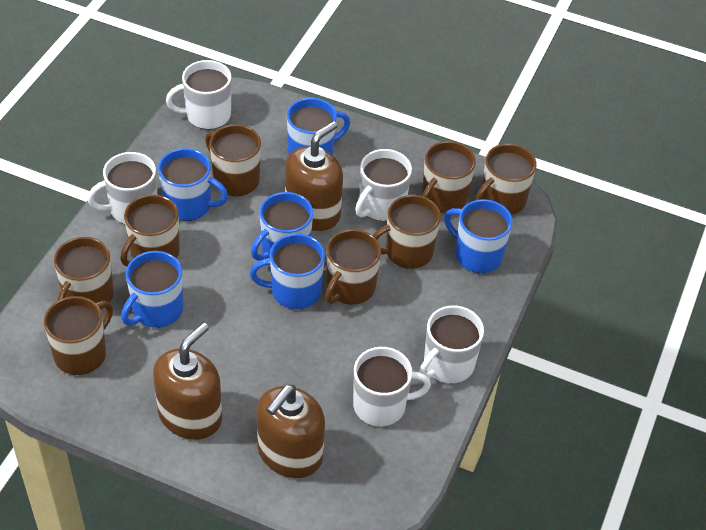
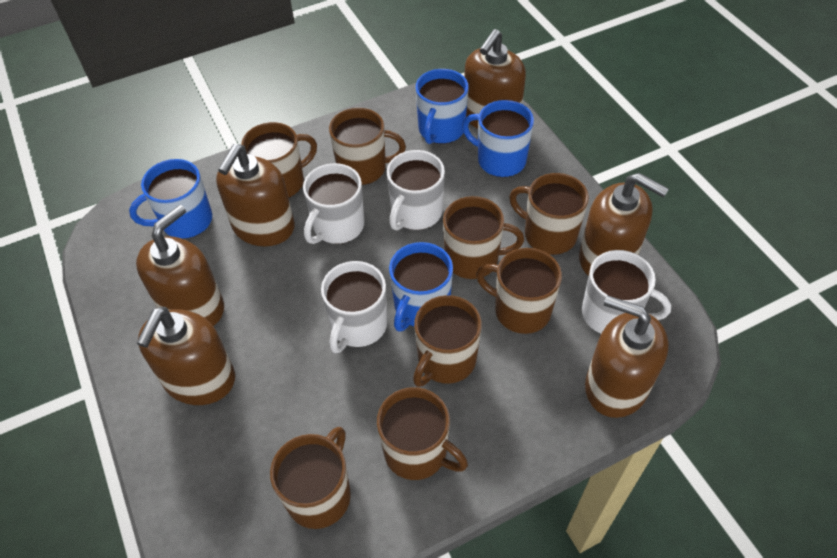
blue mug: [121,251,183,328] [158,148,228,221] [250,234,325,309] [251,192,313,261] [287,98,350,155] [444,199,513,273] = 6 -> [129,159,212,239] [389,242,453,332] [416,69,469,144] [462,100,534,177] = 4
brown soap dispenser: [153,323,222,440] [257,384,325,478] [285,121,343,231] = 3 -> [136,205,224,326] [137,307,235,405] [216,144,295,246] [464,29,526,129] [579,173,669,276] [585,295,669,418] = 6
white mug: [87,152,157,224] [166,60,231,129] [353,347,431,426] [355,149,412,221] [419,305,484,383] = 5 -> [303,163,364,244] [321,261,387,353] [387,150,445,231] [582,250,671,333] = 4

